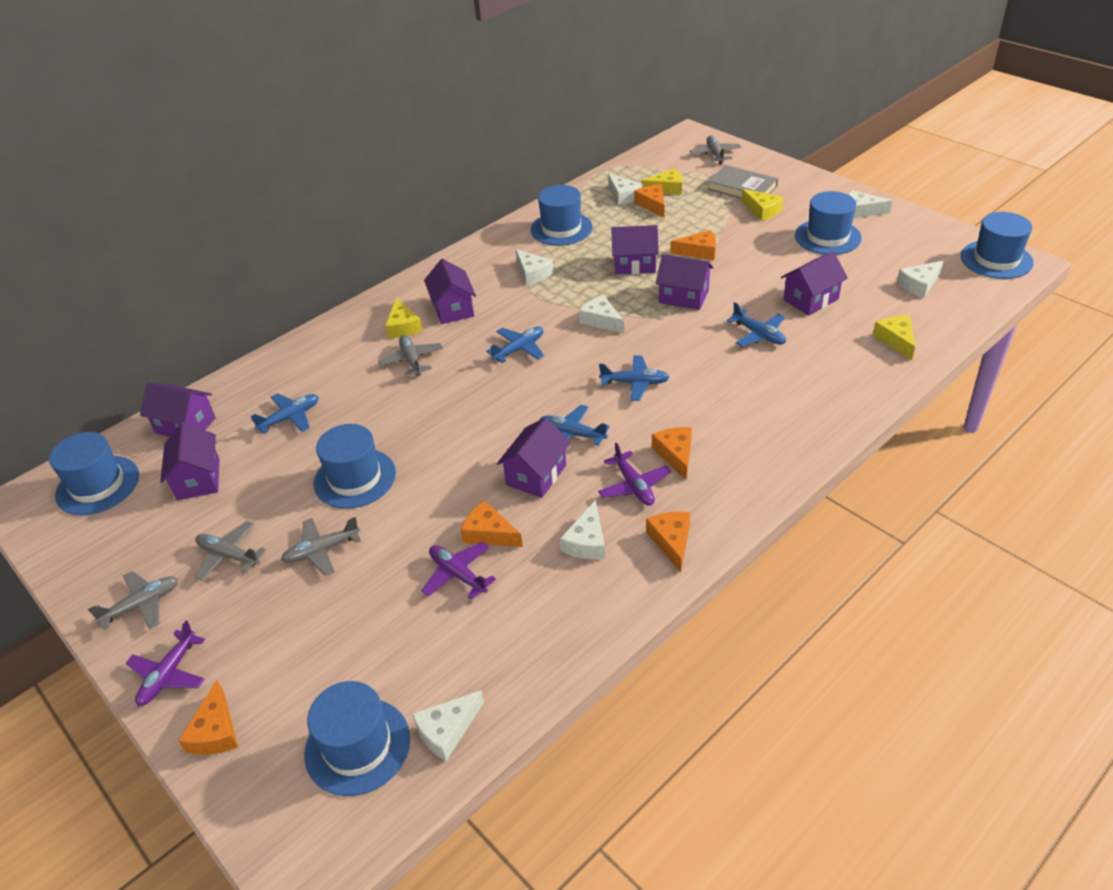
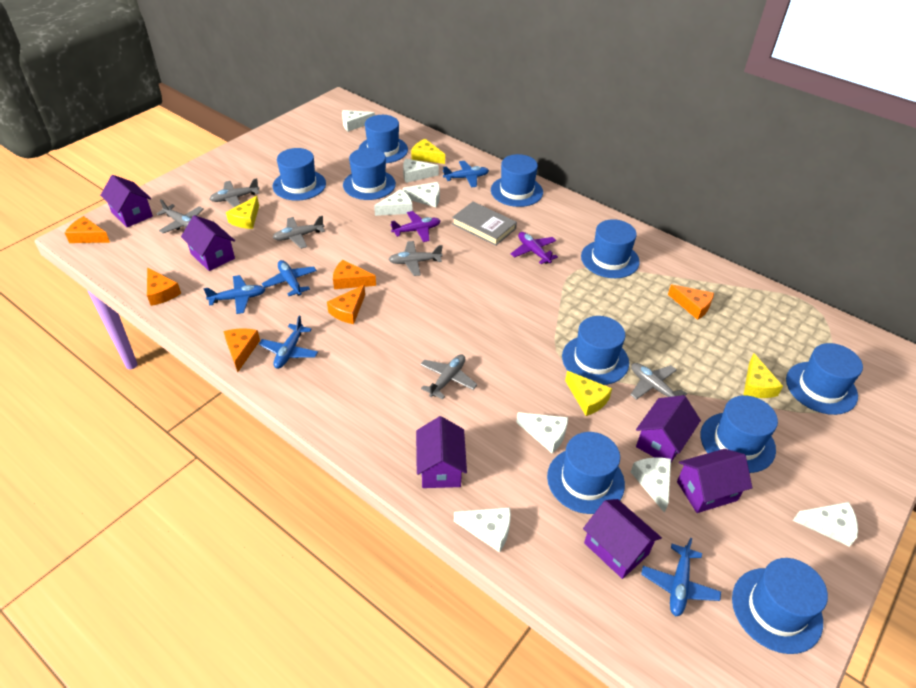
blue hat: [49,432,139,515] [305,681,410,796] [314,424,396,509] [531,185,593,246] [795,191,862,255] [961,212,1034,279] = 6 -> [273,148,326,201] [343,148,396,200] [359,115,408,163] [491,154,543,207] [547,432,625,514] [562,316,629,385] [581,219,640,278] [700,395,778,473] [732,558,828,654] [786,343,863,415] = 10
grey plane: [88,571,178,630] [195,521,266,581] [281,517,361,576] [378,335,443,376] [690,135,741,164] = 5 -> [156,199,204,233] [209,178,260,207] [273,216,325,249] [388,241,443,276] [420,354,477,399] [631,363,687,400] = 6
purple house: [140,382,216,437] [160,422,219,500] [424,259,476,324] [497,417,571,498] [611,225,659,274] [656,254,714,310] [781,251,848,315] = 7 -> [100,175,153,227] [181,215,235,271] [416,416,467,488] [583,499,662,579] [636,395,701,462] [677,449,752,513] = 6
purple plane: [126,621,205,706] [421,542,496,600] [598,442,671,506] = 3 -> [390,211,440,242] [511,232,558,264] = 2
white cheese: [412,690,484,761] [515,249,554,285] [560,500,605,559] [579,295,624,333] [608,174,643,206] [848,190,892,218] [897,261,943,298] = 7 -> [342,110,375,132] [374,189,412,216] [403,159,439,183] [403,182,440,207] [454,507,511,553] [516,412,568,454] [631,457,671,513] [793,502,858,547] = 8

